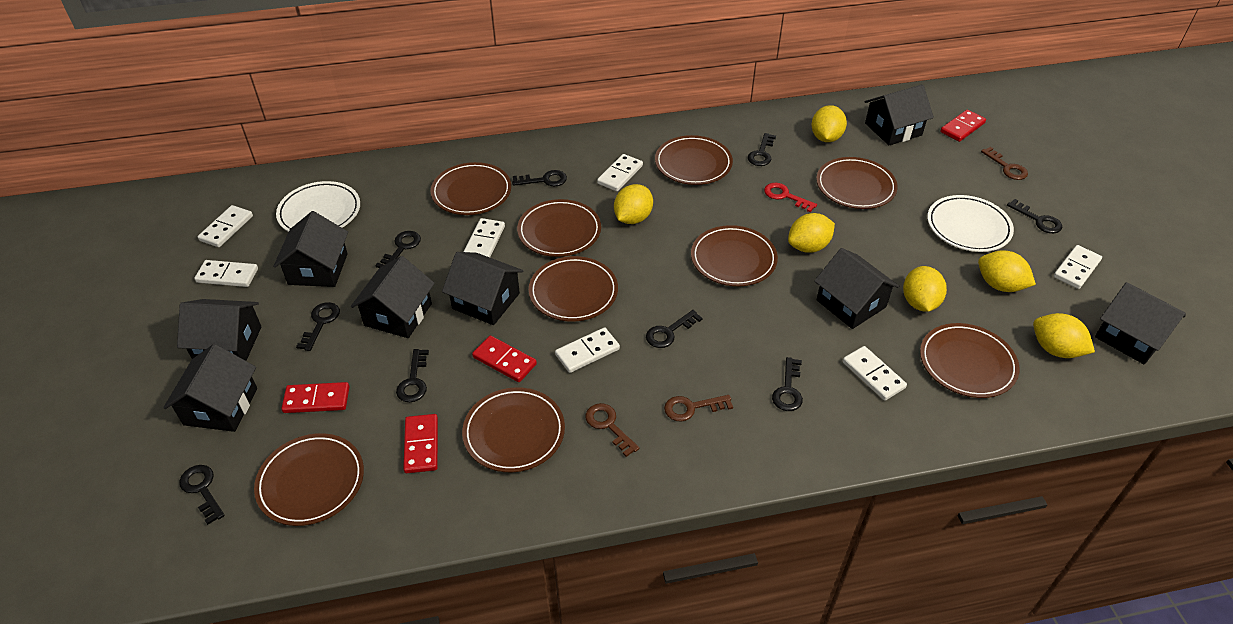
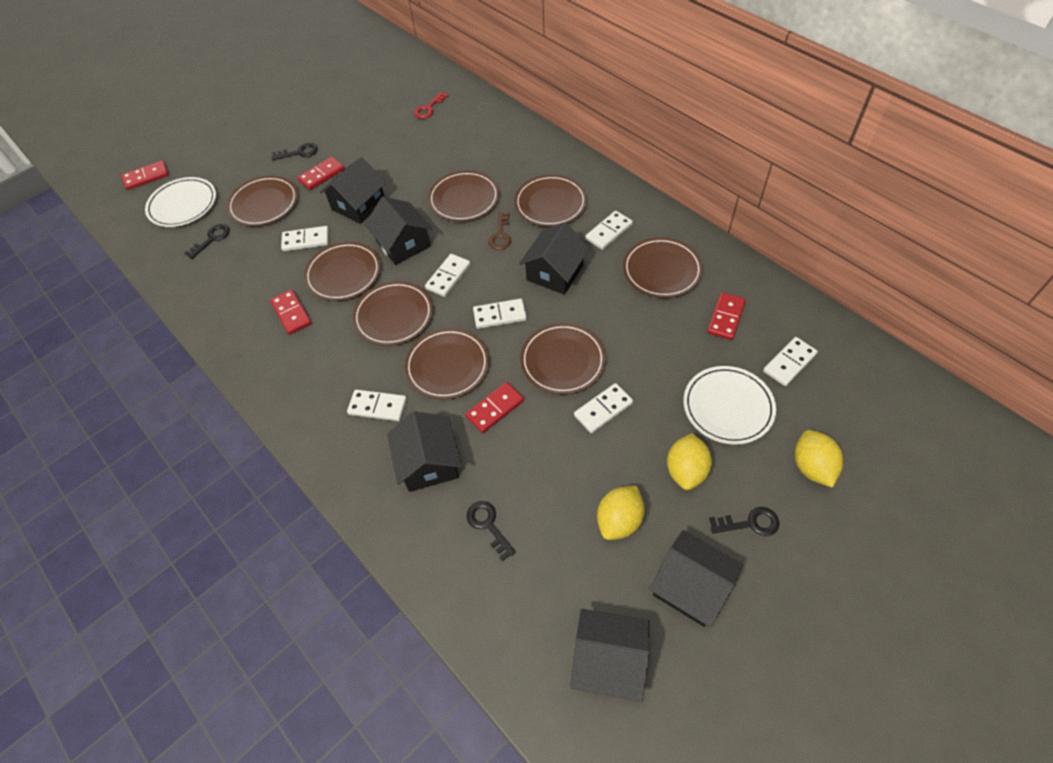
black house: [163,344,257,432] [177,299,262,361] [273,211,348,287] [351,256,435,338] [442,252,523,325] [814,248,900,329] [865,84,934,145] [1095,282,1186,365] = 8 -> [320,157,386,224] [365,196,432,265] [387,411,462,492] [519,222,590,295] [570,609,650,702] [649,530,743,627] = 6
black key: [179,465,225,525] [296,302,340,351] [375,231,421,268] [396,349,429,402] [512,170,567,187] [646,310,703,348] [748,133,776,166] [772,357,803,411] [1007,199,1062,233] = 9 -> [185,224,230,259] [272,143,318,160] [467,501,516,561] [709,507,780,536] = 4
brown key: [585,403,639,457] [664,395,733,422] [981,147,1028,180] = 3 -> [488,212,511,250] = 1
brown plate: [254,433,364,526] [431,162,511,215] [462,387,565,472] [517,199,601,257] [529,256,618,321] [655,135,733,185] [691,225,778,286] [816,157,898,209] [920,323,1020,398] = 9 -> [227,176,298,226] [304,242,381,301] [353,281,433,346] [405,328,489,399] [428,171,499,222] [514,175,587,227] [520,323,606,394] [623,237,703,298] = 8
red domino: [281,382,349,413] [403,414,438,473] [472,336,537,382] [940,110,986,142] = 4 -> [121,161,169,190] [270,289,312,335] [297,157,345,190] [465,382,524,433] [707,292,746,340] = 5
yellow lemon: [614,184,653,224] [788,213,835,253] [811,105,847,142] [903,266,947,312] [978,250,1036,292] [1033,313,1095,358] = 6 -> [597,486,645,540] [667,433,712,490] [795,430,844,488] = 3

